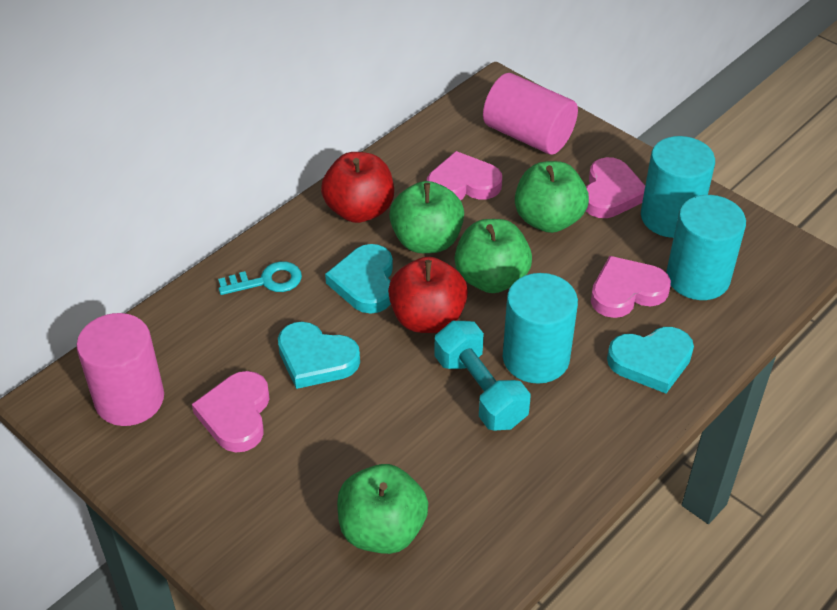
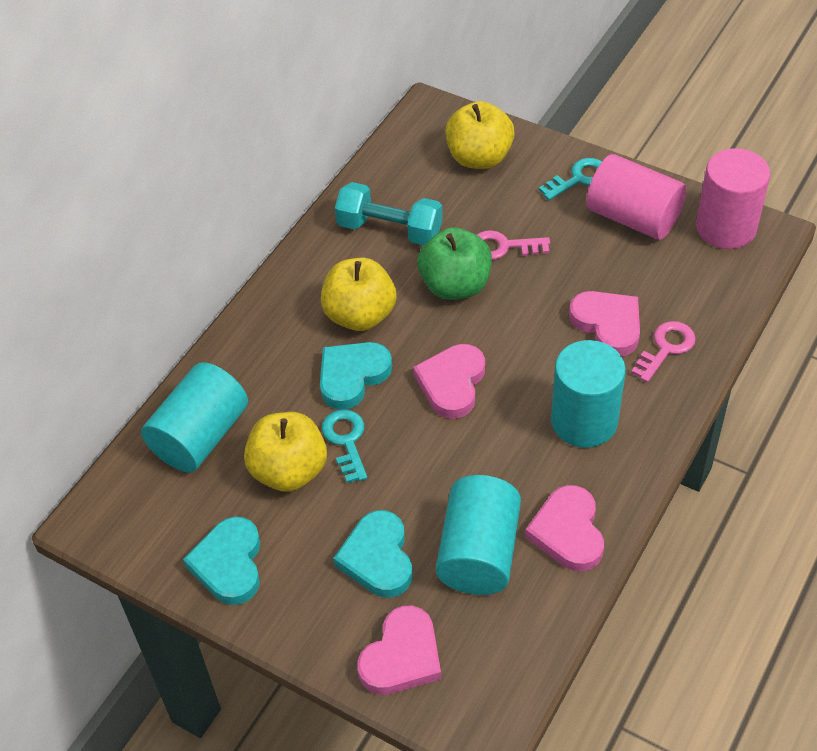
green apple: [337,464,428,554] [389,181,464,253] [455,219,532,293] [515,161,589,233] = 4 -> [417,227,492,300] = 1
pink key: none = 0 -> [477,230,550,260] [631,321,696,383] = 2
red apple: [321,152,394,223] [388,257,468,333] = 2 -> none = 0
turquoise key: [218,261,302,295] = 1 -> [322,409,367,483] [539,158,602,200] = 2
yellow apple: none = 0 -> [244,412,327,492] [321,258,396,331] [445,101,515,169] = 3

